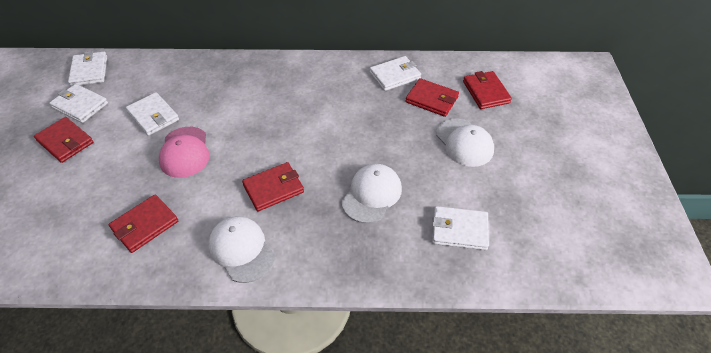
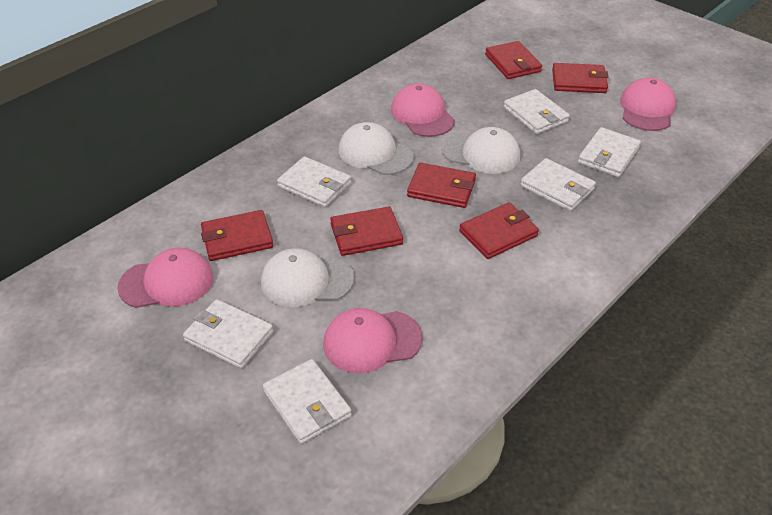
pink cap: [159,127,210,178] = 1 -> [117,248,213,308] [323,308,423,373] [391,83,455,137] [620,77,676,131] = 4
red wallet: [34,117,94,163] [109,195,178,253] [242,162,304,212] [406,78,459,117] [463,71,512,109] = 5 -> [201,210,273,261] [330,206,403,256] [407,163,476,208] [459,202,539,259] [485,41,542,79] [552,63,609,93] = 6
white wallet: [49,84,108,123] [68,51,107,86] [126,92,179,136] [370,56,421,91] [432,206,489,250] = 5 -> [183,299,273,368] [263,359,352,444] [277,156,351,207] [504,89,570,134] [520,158,596,211] [578,127,641,177] = 6

